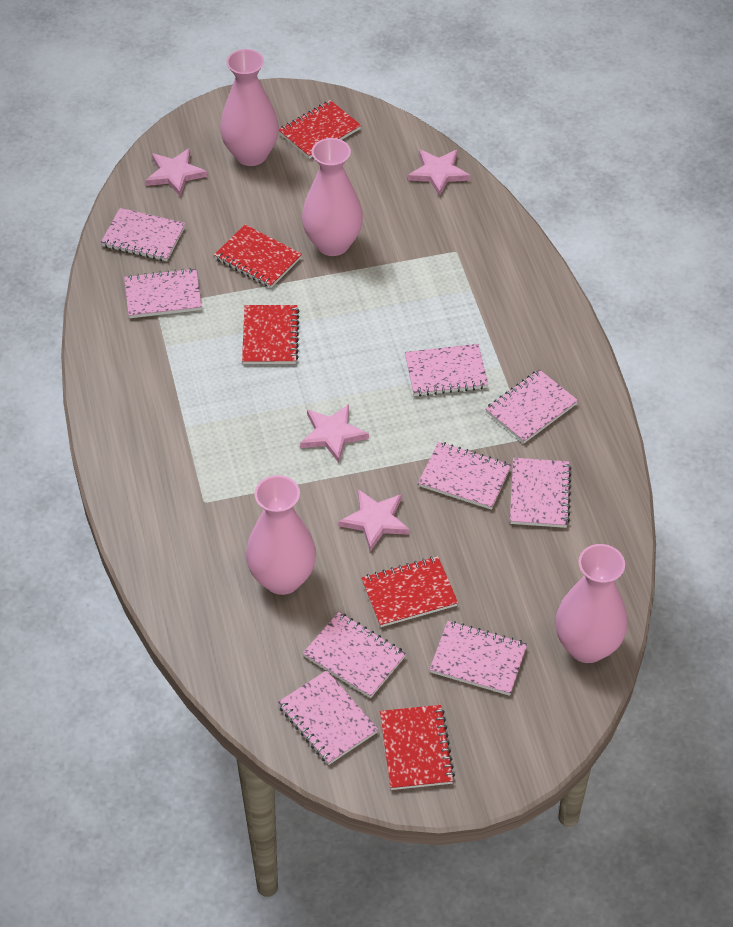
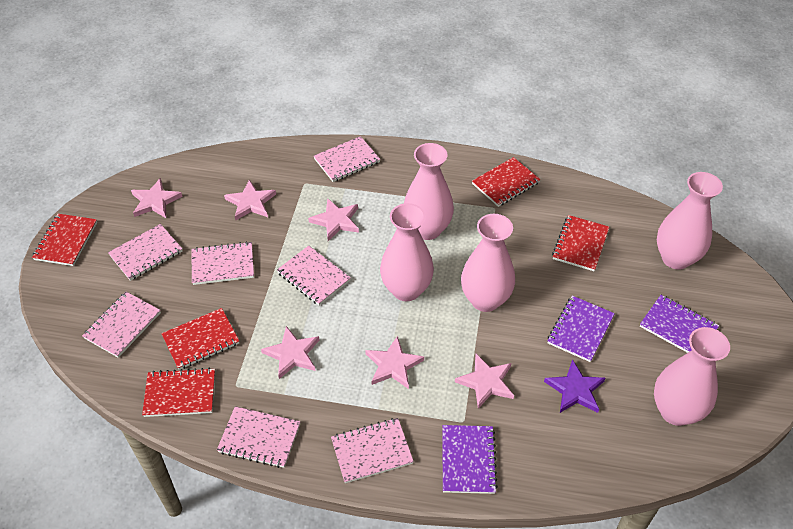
pink notebook: [101,208,185,261] [124,268,202,318] [278,670,378,765] [303,612,406,698] [405,344,488,397] [418,442,511,510] [429,621,528,696] [486,369,578,443] [510,458,571,528] = 9 -> [82,292,161,358] [108,224,182,281] [191,241,254,285] [217,406,300,468] [277,246,351,305] [314,136,380,182] [331,418,414,483] = 7
pink star: [145,148,208,197] [300,404,369,463] [338,489,410,552] [408,150,470,196] = 4 -> [131,178,183,218] [224,180,276,221] [261,326,319,379] [308,198,359,241] [365,336,424,389] [455,354,514,408] = 6
pink vase: [220,49,279,166] [246,475,316,595] [302,138,363,256] [555,544,628,663] = 4 -> [380,203,434,301] [404,143,454,240] [461,214,515,312] [654,327,730,426] [657,172,723,270] = 5
purple notebook: none = 0 -> [442,425,498,494] [547,296,615,362] [640,295,719,353] = 3
purple star: none = 0 -> [544,359,605,413] = 1

